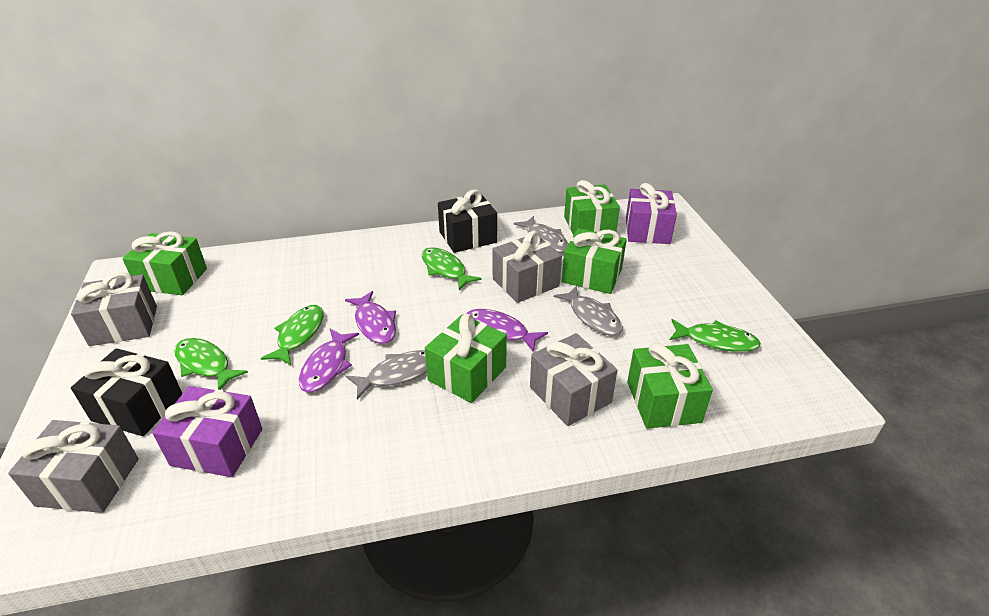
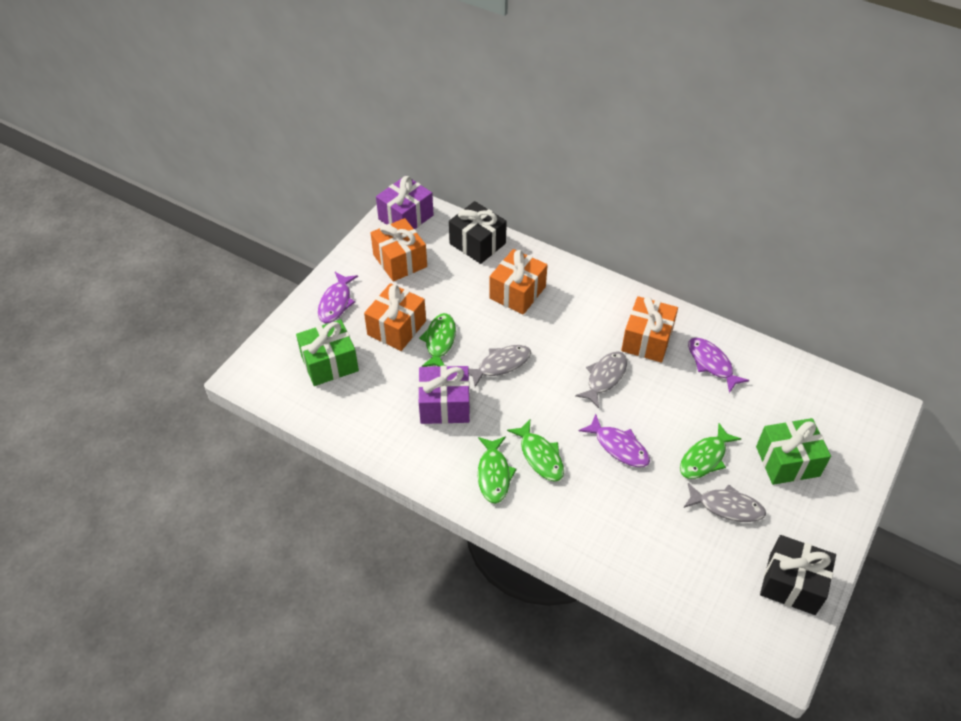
green gift: [122,231,207,295] [425,314,507,403] [562,228,627,294] [564,180,620,235] [627,343,713,429] = 5 -> [296,319,359,386] [756,418,831,485] = 2
grey gift: [8,420,139,513] [71,272,157,346] [493,231,562,303] [530,333,618,426] = 4 -> none = 0
orange gift: none = 0 -> [364,283,426,351] [371,218,427,282] [489,249,548,315] [621,296,678,363] = 4

